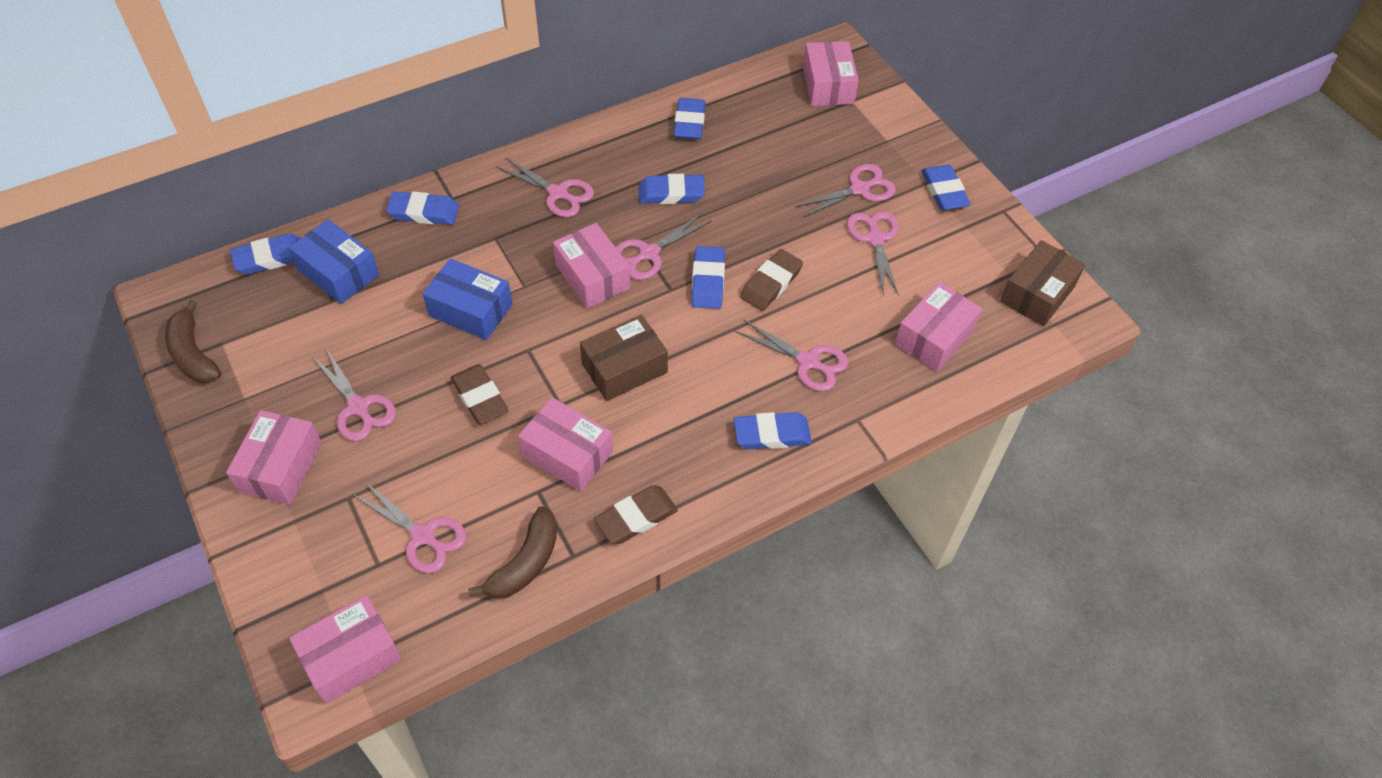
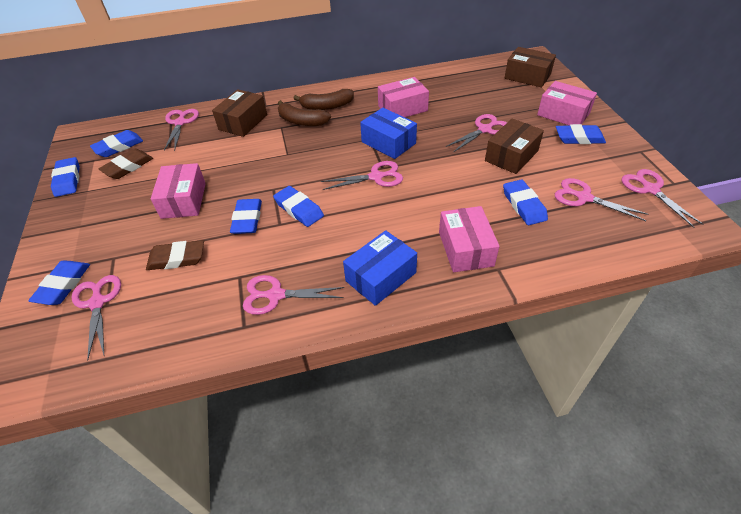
brown box: [580,315,668,401] [1000,240,1085,326] = 2 -> [212,89,267,137] [485,119,544,174] [505,47,556,87] = 3
brown eraser: [451,364,509,424] [594,485,678,544] [740,249,803,311] = 3 -> [99,149,153,179] [146,240,204,270] = 2
pink box: [226,410,322,505] [289,595,402,704] [518,397,613,491] [553,223,630,308] [803,41,859,106] [895,282,982,371] = 6 -> [151,163,206,219] [378,77,429,117] [439,206,500,272] [537,81,597,126] = 4

